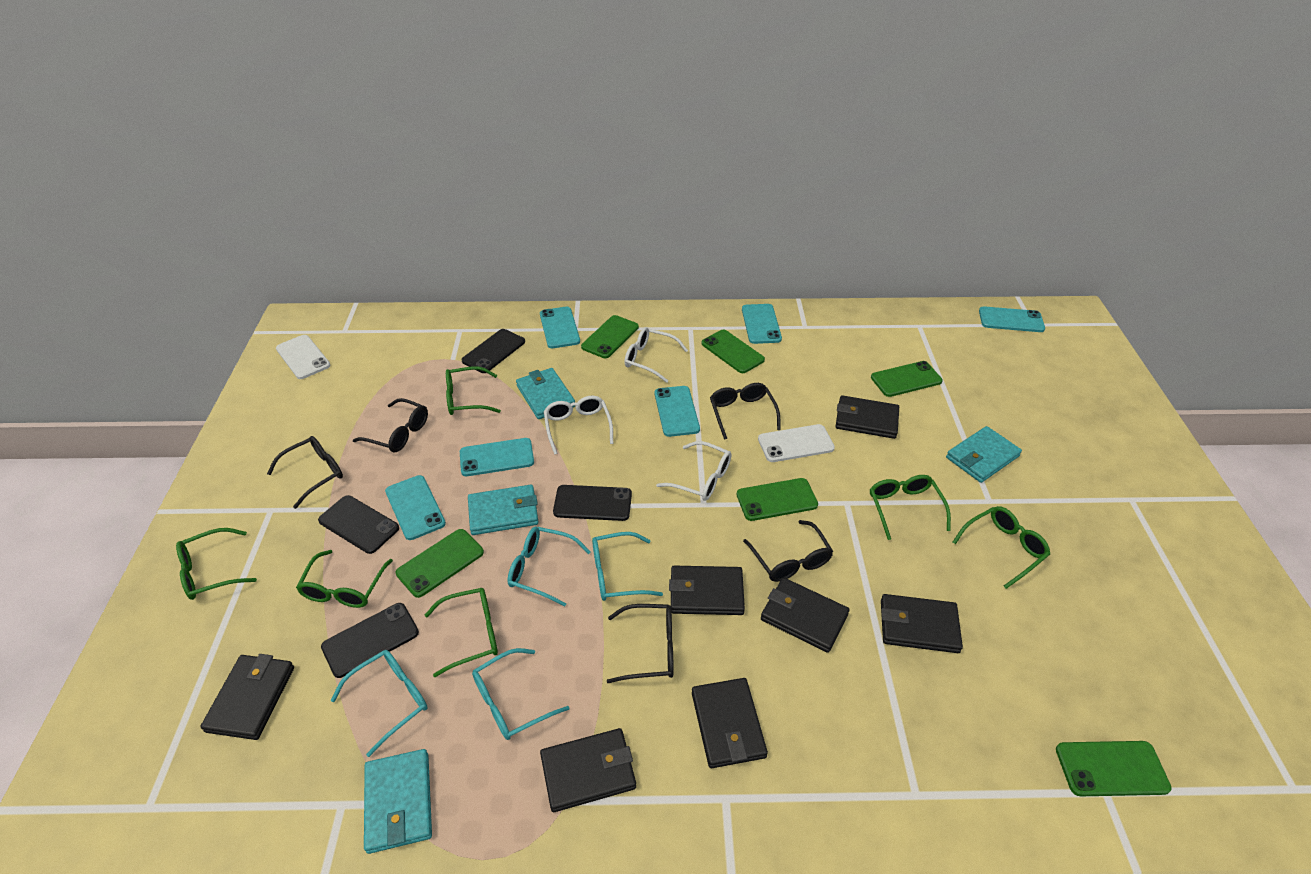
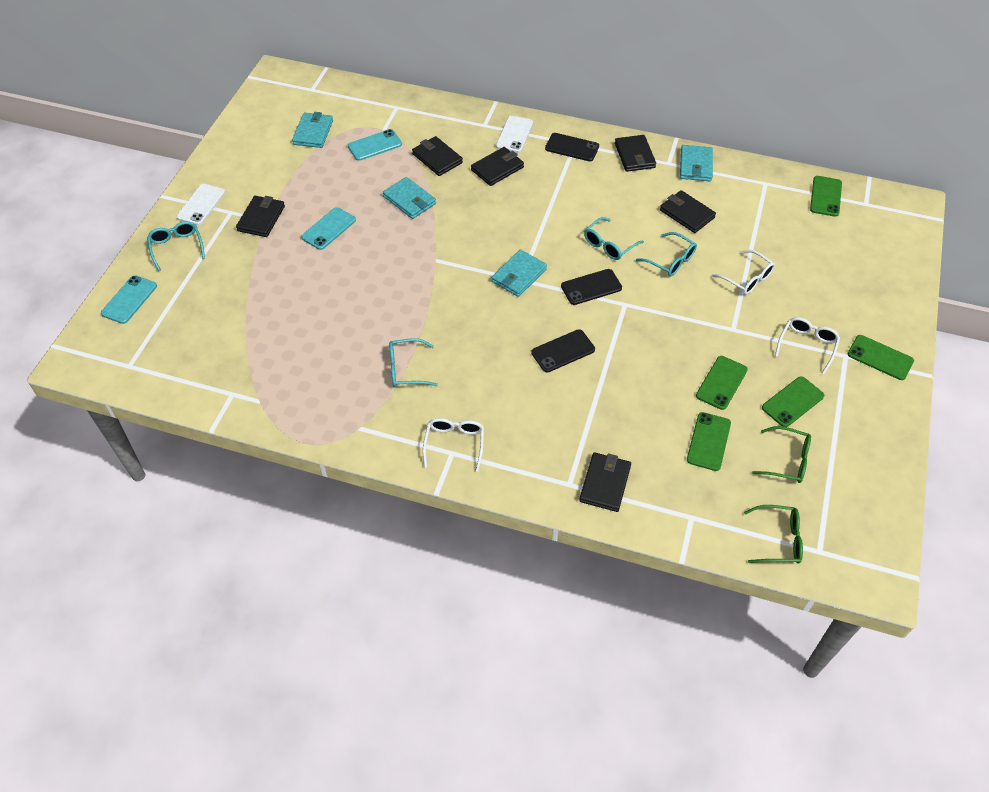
black glasses: [267,436,343,509] [353,398,428,452] [607,604,674,683] [710,383,781,440] [743,520,834,582] = 5 -> none = 0
black phone: [318,495,399,554] [321,603,419,678] [461,329,525,373] [553,485,632,521] = 4 -> [531,329,595,373] [545,133,599,161] [561,269,622,305] = 3
black wallet: [200,654,294,740] [540,728,636,812] [669,566,745,615] [692,678,768,768] [761,578,850,653] [835,395,899,439] [881,594,963,653] = 7 -> [236,196,285,237] [412,136,463,176] [471,147,524,186] [579,452,631,512] [615,135,656,172] [660,190,716,233] = 6
green glasses: [176,528,257,600] [296,550,393,608] [425,588,498,677] [446,366,501,415] [870,475,951,540] [953,506,1050,589] = 6 -> [744,505,803,564] [752,426,811,483] = 2
green phone: [396,529,484,598] [581,315,639,358] [701,330,765,373] [737,478,818,521] [871,361,943,397] [1056,741,1172,796] = 6 -> [687,412,731,471] [696,356,748,410] [762,376,824,427] [810,176,842,217] [848,335,914,380] = 5
turquoise phone: [385,475,446,540] [460,438,534,476] [540,307,580,348] [655,386,700,437] [742,304,782,344] [979,306,1045,332] = 6 -> [101,275,157,324] [301,207,356,250] [348,129,402,161] = 3

